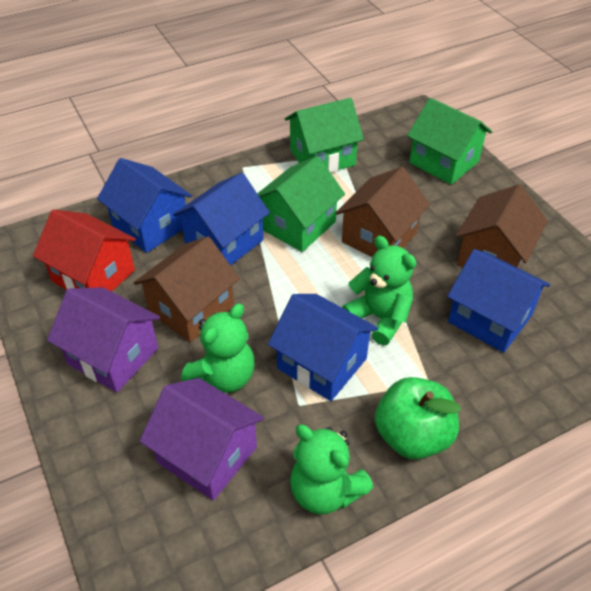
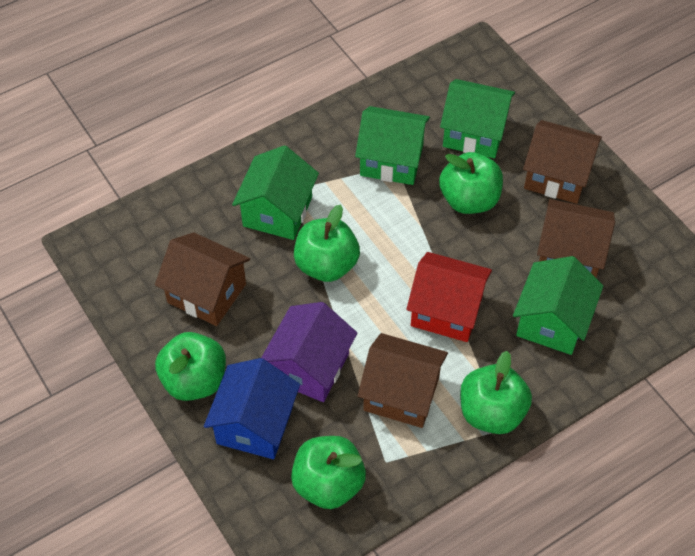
blue house: [97,158,192,253] [173,173,270,266] [268,294,378,401] [447,249,550,353] = 4 -> [204,358,300,459] = 1
brown house: [134,236,240,342] [336,167,430,257] [456,184,548,269] = 3 -> [155,232,250,326] [358,333,448,428] [523,120,602,204] [537,199,615,278] = 4
green apple: [375,377,461,460] = 1 -> [155,332,226,401] [291,436,366,509] [294,205,360,282] [439,152,503,214] [460,351,532,434] = 5
green house: [257,156,345,252] [285,98,364,173] [407,98,492,185] = 3 -> [232,145,319,240] [355,106,430,185] [440,79,515,158] [513,256,603,355] = 4
green teddy bear: [181,303,255,393] [290,425,374,514] [342,236,416,346] = 3 -> none = 0
purple house: [47,287,160,392] [140,378,264,501] = 2 -> [261,302,357,402] = 1

